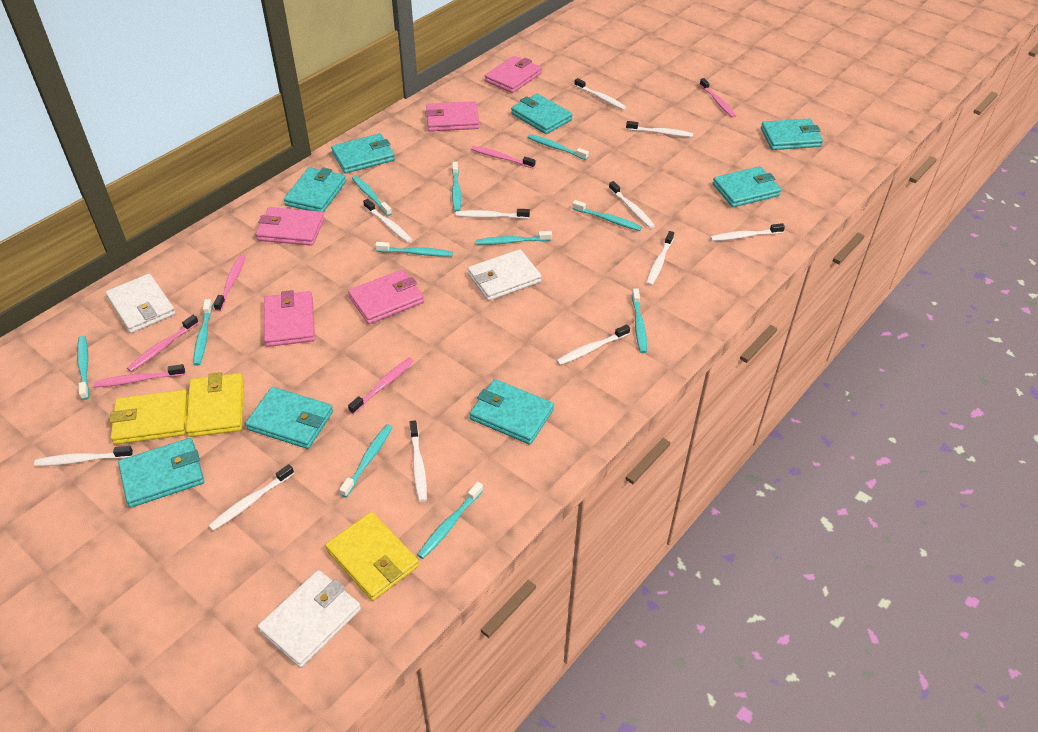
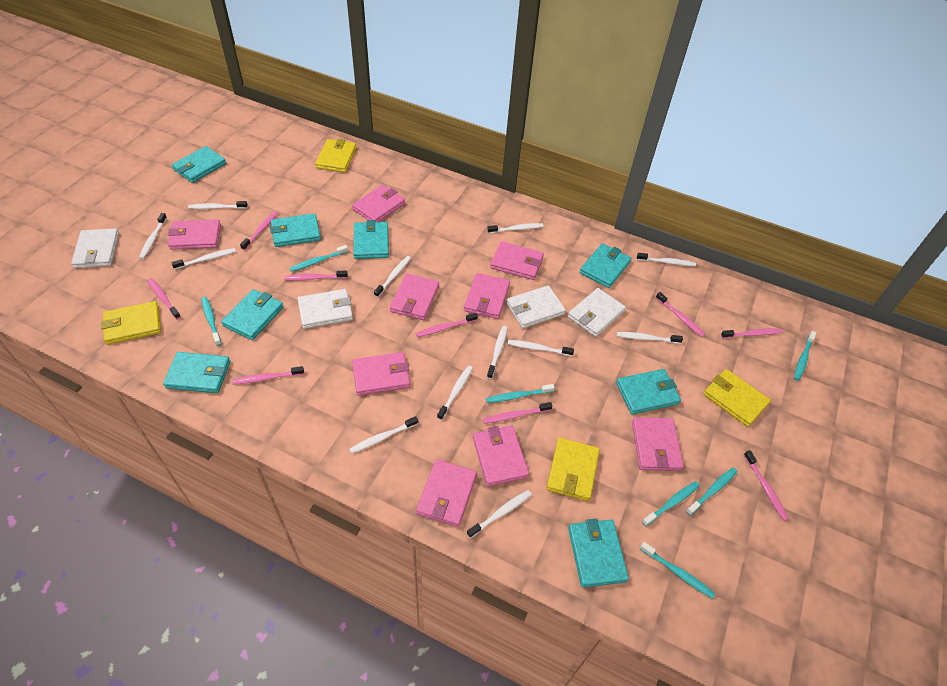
pink toothbrush: [94,364,185,387] [127,315,199,372] [213,255,246,311] [348,358,414,414] [471,146,535,168] [700,78,736,118] = 6 -> [147,278,181,319] [232,366,304,385] [240,211,278,250] [284,270,348,281] [415,313,478,337] [483,402,552,424] [656,292,705,337] [721,328,782,338] [744,450,789,521] = 9
pink wallet: [256,207,324,246] [264,290,315,347] [348,269,424,324] [425,101,479,131] [485,56,542,93] = 5 -> [168,219,221,250] [352,185,405,222] [352,352,410,396] [390,274,439,320] [416,459,477,527] [464,273,510,319] [473,425,529,487] [490,241,544,280] [632,417,684,471] = 9
turquoise toothbrush: [77,336,89,400] [193,299,213,366] [339,424,392,497] [352,176,392,216] [375,242,453,257] [417,482,483,559] [452,162,461,212] [476,231,552,245] [527,134,589,160] [572,200,642,231] [632,288,647,353] = 11 -> [201,297,222,346] [289,245,348,272] [486,384,555,403] [640,542,715,599] [642,481,700,527] [686,468,737,516] [794,331,817,381] = 7
white toothbrush: [34,446,133,466] [209,464,294,531] [363,199,412,243] [409,420,427,502] [456,209,530,219] [556,324,630,365] [574,78,626,110] [609,181,655,228] [626,121,693,137] [646,231,674,286] [710,223,785,241] = 11 -> [139,213,167,259] [171,248,236,270] [188,201,248,209] [349,416,418,454] [374,256,411,297] [437,366,473,420] [467,490,532,538] [487,223,543,233] [487,326,508,379] [508,340,574,356] [617,332,683,344] [637,253,696,266] = 12
white wallet: [106,274,176,333] [258,570,361,668] [468,249,542,301] = 3 -> [71,228,119,268] [298,289,353,329] [506,285,566,328] [568,288,626,337] = 4
yellow wallet: [109,390,188,445] [186,372,244,437] [325,512,419,601] = 3 -> [101,301,161,345] [315,139,357,173] [546,438,600,501] [703,369,771,427] = 4

